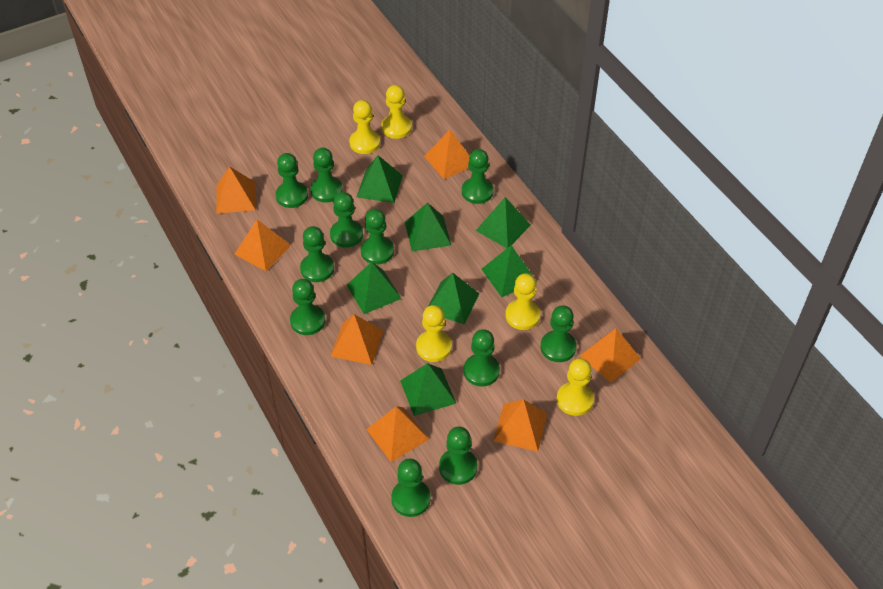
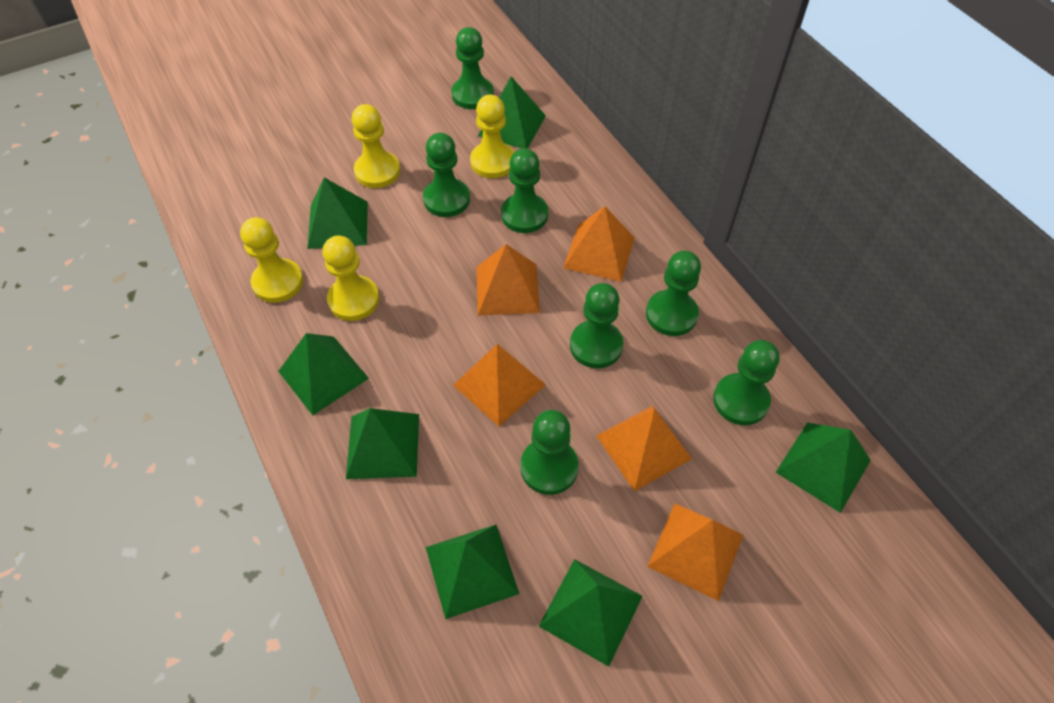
green pawn: [276,153,308,208] [290,279,325,335] [300,226,334,282] [310,148,343,202] [330,192,363,248] [361,209,394,265] [391,459,431,517] [439,427,478,485] [462,149,494,204] [464,329,500,386] [540,305,577,362] = 11 -> [423,133,470,217] [451,27,494,109] [501,148,548,233] [520,410,579,495] [570,283,623,368] [646,251,701,336] [713,340,779,425] = 7
orange pyramid: [216,166,256,214] [234,220,291,271] [330,314,383,365] [366,406,429,462] [424,130,469,179] [494,399,547,452] [580,328,641,383] = 7 -> [453,344,546,426] [477,244,540,316] [563,206,635,282] [596,406,692,491] [647,503,743,601] = 5
yellow pawn: [349,100,380,154] [381,85,412,139] [416,305,452,362] [505,273,540,330] [557,358,594,416] = 5 -> [240,217,303,303] [322,236,380,321] [352,104,400,188] [470,95,514,178] = 4

